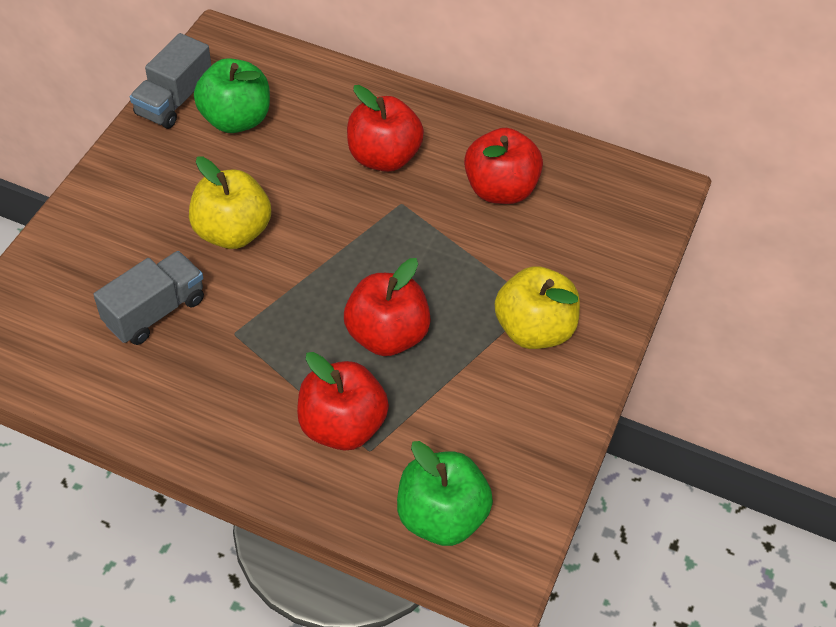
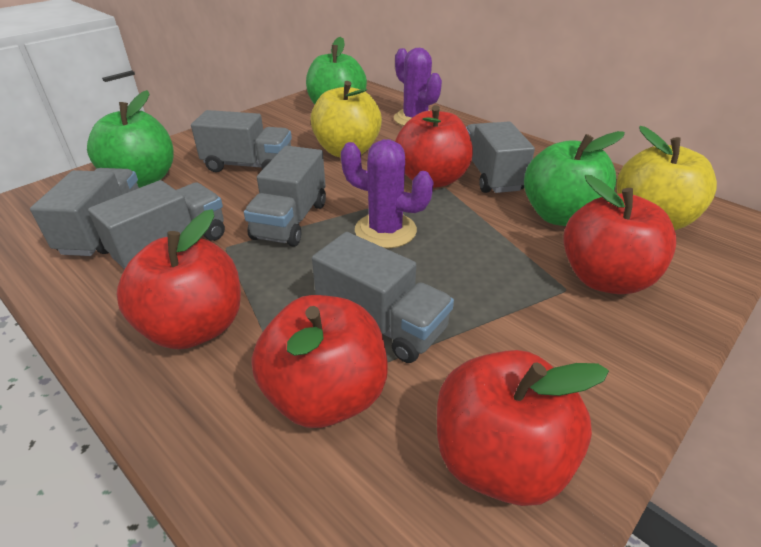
green apple: [194,58,270,133] [397,441,493,546] = 2 -> [87,90,174,188] [306,37,367,105] [524,131,625,226] = 3
grey truck: [93,251,204,345] [130,33,211,129] = 2 -> [30,168,139,256] [88,180,225,269] [191,110,292,172] [244,146,326,247] [312,232,454,363] [466,122,535,193] = 6
purple cactus: none = 0 -> [341,139,434,248] [394,48,442,126] = 2
red apple: [297,352,389,451] [344,258,431,356] [347,85,424,172] [464,128,543,204] = 4 -> [116,209,241,349] [251,295,387,428] [395,105,473,188] [437,350,609,506] [563,175,676,294] = 5

